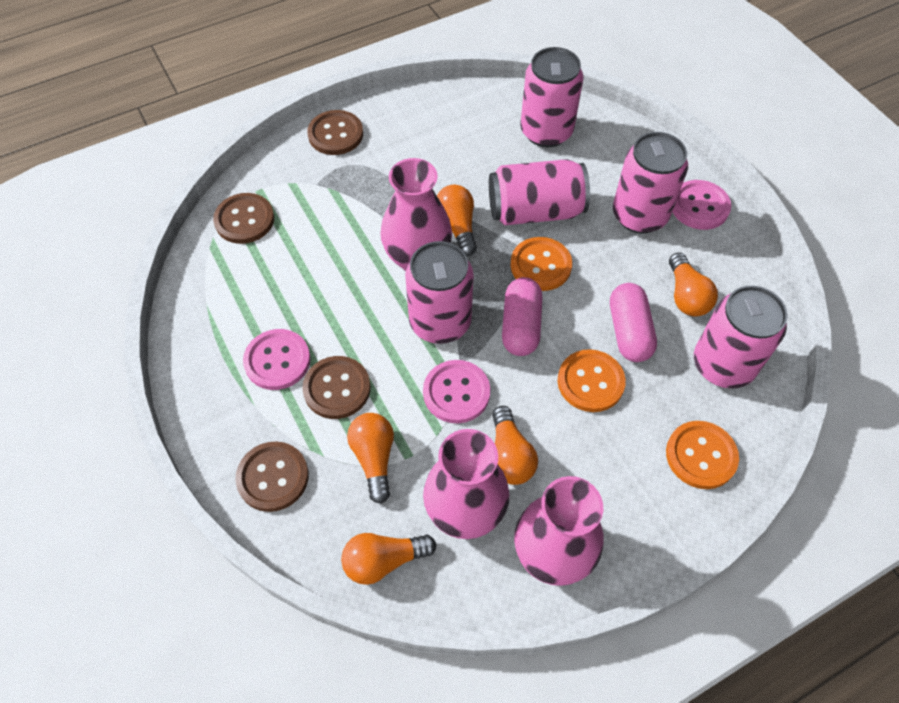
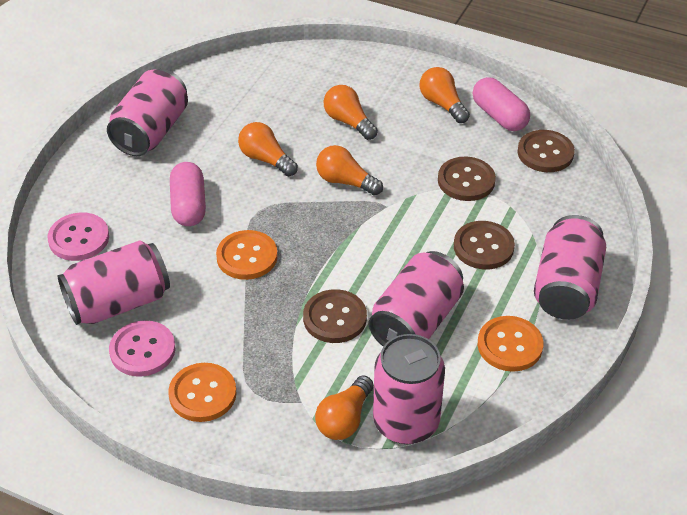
pink button: [243,329,310,390] [423,360,490,423] [672,180,731,230] = 3 -> [47,213,109,261] [109,320,175,377] = 2
pink vase: [381,158,452,271] [423,429,509,539] [514,476,603,586] = 3 -> none = 0

